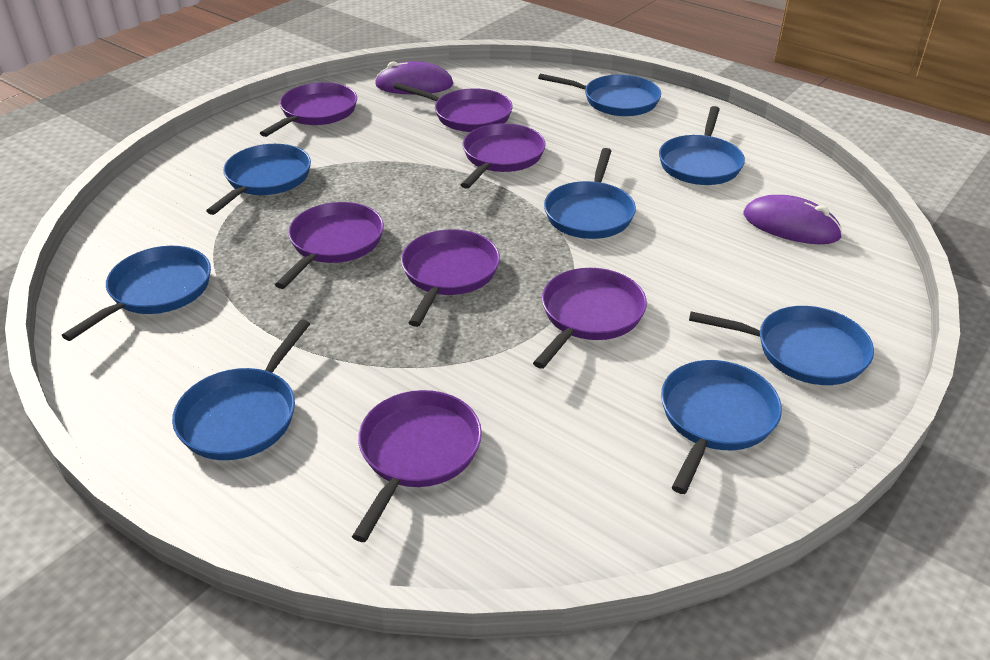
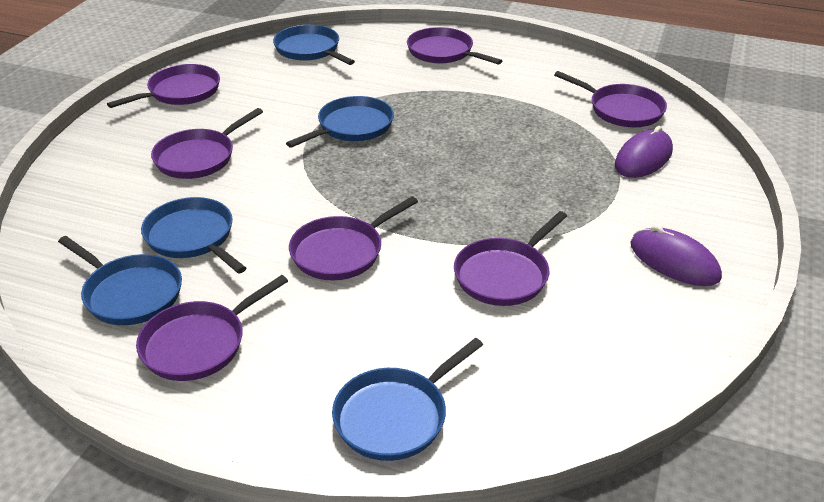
blue pan: [62,246,211,341] [172,320,310,460] [206,144,311,215] [538,74,661,116] [544,148,636,239] [659,106,745,185] [661,360,782,494] [689,306,874,385] = 8 -> [58,236,182,325] [141,197,246,274] [273,25,355,65] [286,96,394,148] [332,338,483,461] = 5

